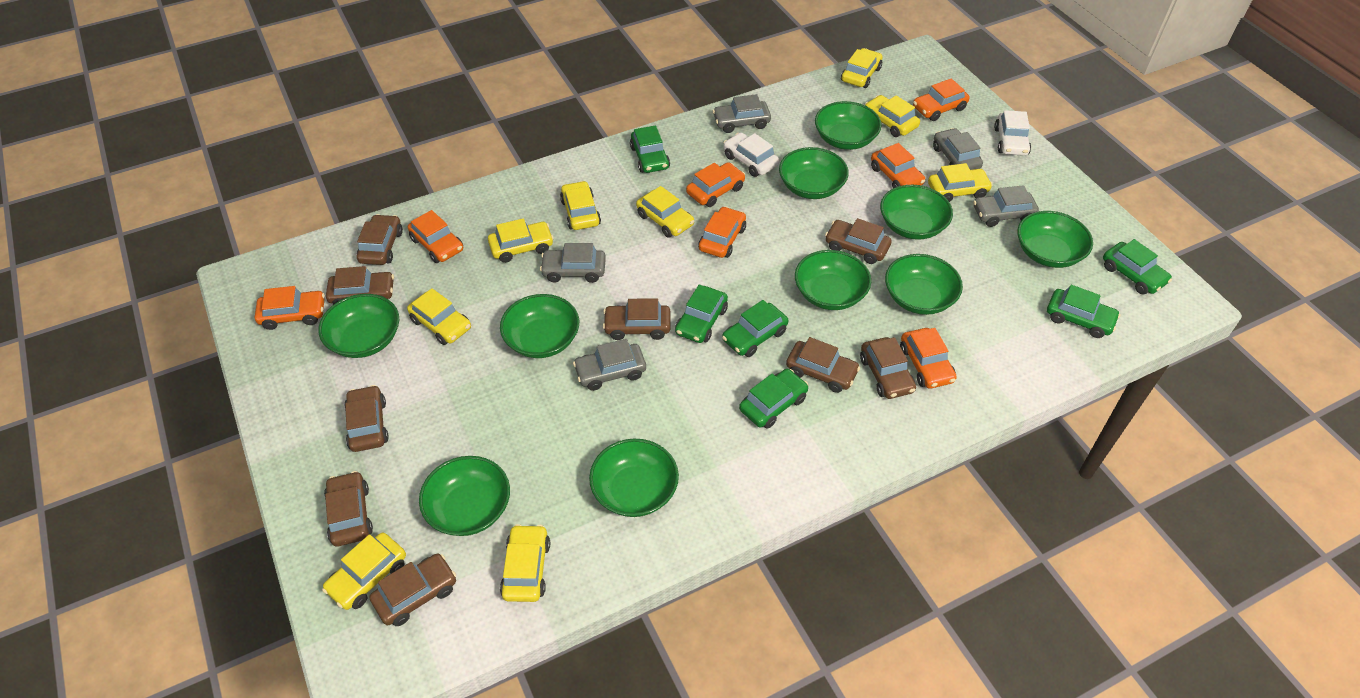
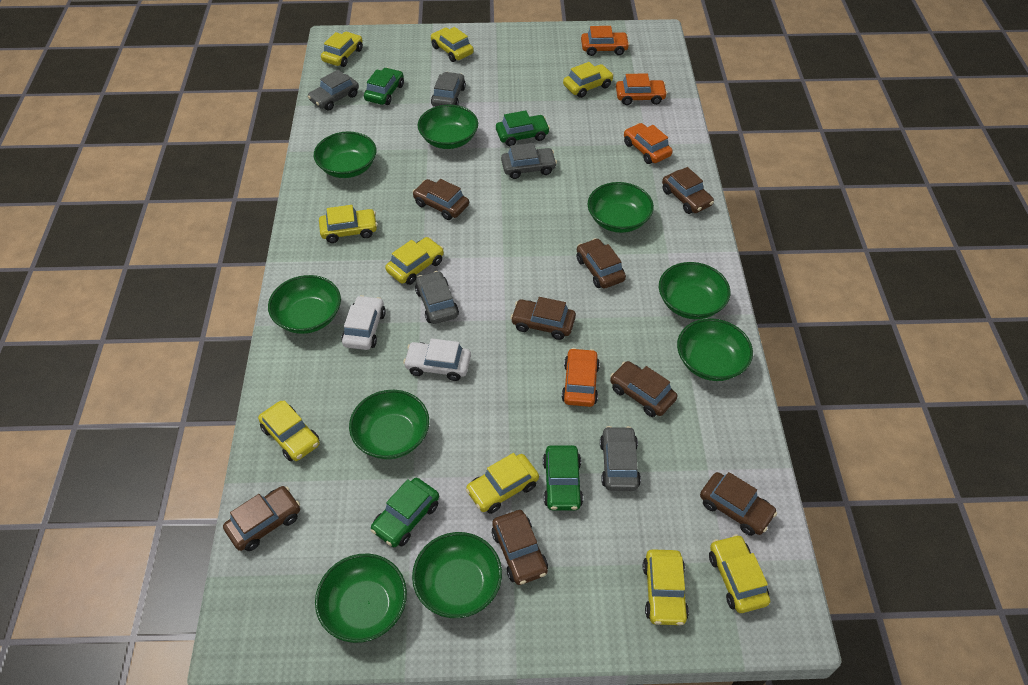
brown car: [324,471,373,547] [326,266,394,305] [344,385,389,452] [357,214,403,265] [370,553,456,626] [603,298,671,340] [786,337,860,393] [825,218,891,264] [860,337,916,399] = 9 -> [223,486,300,551] [413,179,469,220] [492,510,548,585] [511,297,576,340] [576,238,626,289] [610,361,678,417] [662,167,714,214] [700,472,777,536] = 8
green bowl: [319,294,399,358] [419,456,510,536] [500,294,579,358] [589,439,679,517] [779,147,849,199] [795,250,871,310] [815,101,882,150] [880,185,953,240] [885,254,963,315] [1017,211,1093,268] = 10 -> [268,275,341,334] [314,131,376,178] [315,554,407,643] [349,390,429,459] [412,532,502,618] [418,105,478,149] [588,182,654,233] [659,262,730,319] [677,318,753,381] = 9
green car: [630,125,670,173] [675,284,728,343] [722,300,789,357] [739,369,808,429] [1047,285,1120,338] [1103,239,1172,294] = 6 -> [364,68,404,105] [371,478,439,547] [496,111,550,146] [543,445,583,510] = 4
orange car: [255,286,325,330] [408,210,463,263] [686,162,745,207] [698,206,746,258] [871,143,925,188] [900,328,957,389] [913,78,970,121] = 7 -> [561,348,600,407] [581,26,630,56] [616,73,667,105] [624,123,673,164] = 4

